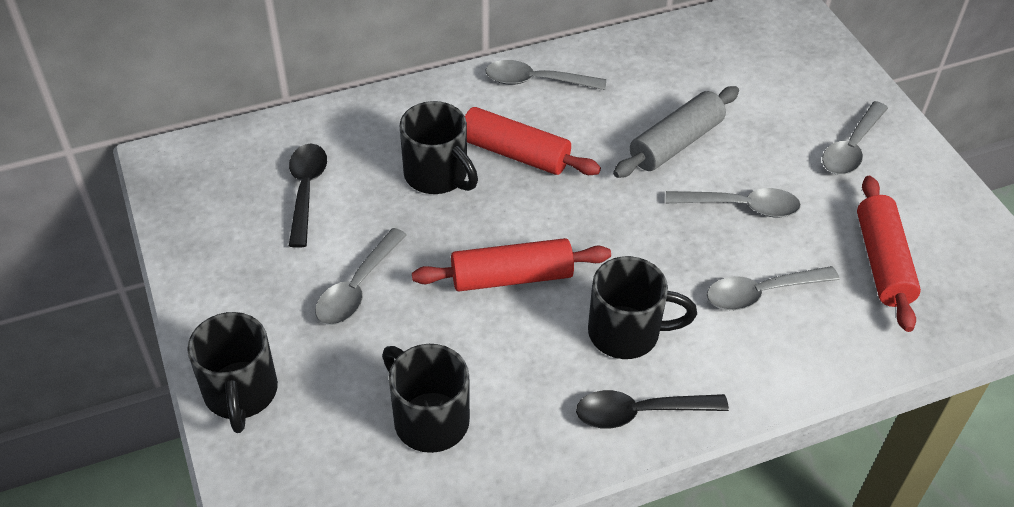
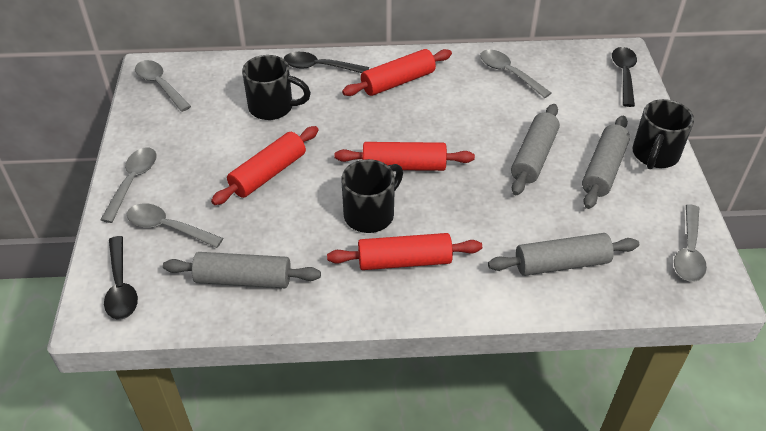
black mug: [187,312,278,433] [382,344,470,453] [400,101,478,194] [588,256,697,359] = 4 -> [242,55,311,120] [341,159,403,233] [632,99,694,169] = 3
black spoon: [289,144,327,248] [576,390,729,428] = 2 -> [104,236,138,319] [284,52,369,73] [612,47,637,107] = 3
grey rolling pin: [613,86,739,178] = 1 -> [163,252,321,288] [488,233,639,276] [511,104,560,195] [582,116,630,209] = 4
red rolling pin: [412,238,611,291] [465,107,601,175] [857,176,921,332] = 3 -> [211,126,318,205] [327,233,482,270] [334,142,475,171] [342,49,452,96] = 4

